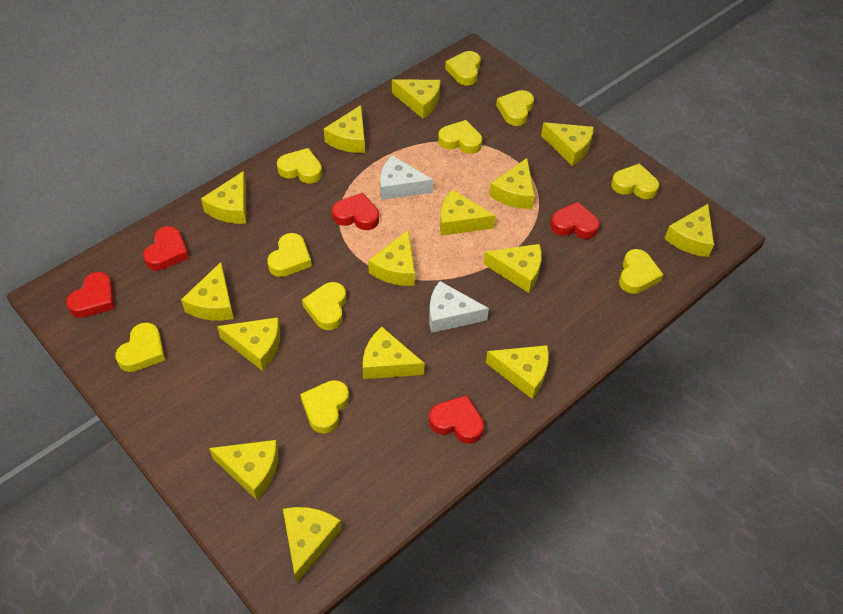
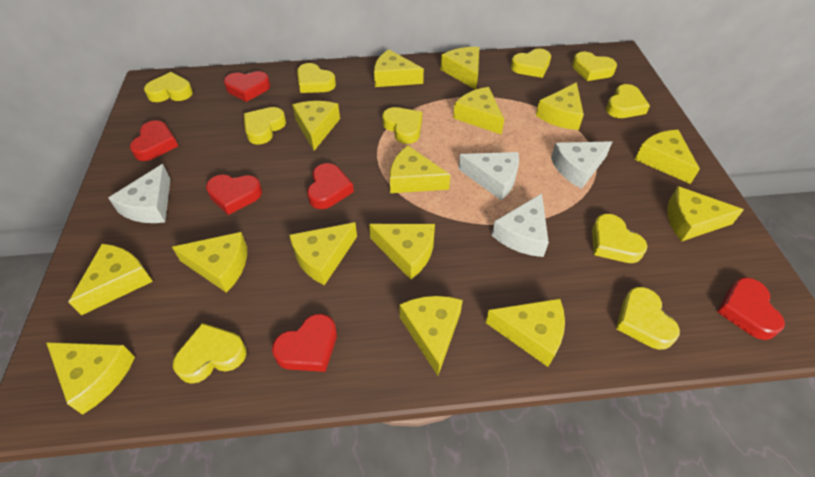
red heart: [66,272,114,318] [143,226,189,271] [332,193,379,230] [429,395,484,444] [550,201,600,239] = 5 -> [130,120,178,161] [206,175,262,215] [224,71,270,102] [272,314,337,372] [307,163,354,209] [717,277,785,340] = 6
white cheese: [380,155,433,200] [429,281,489,333] = 2 -> [108,164,171,223] [458,152,519,200] [492,193,549,257] [551,141,612,189] = 4

